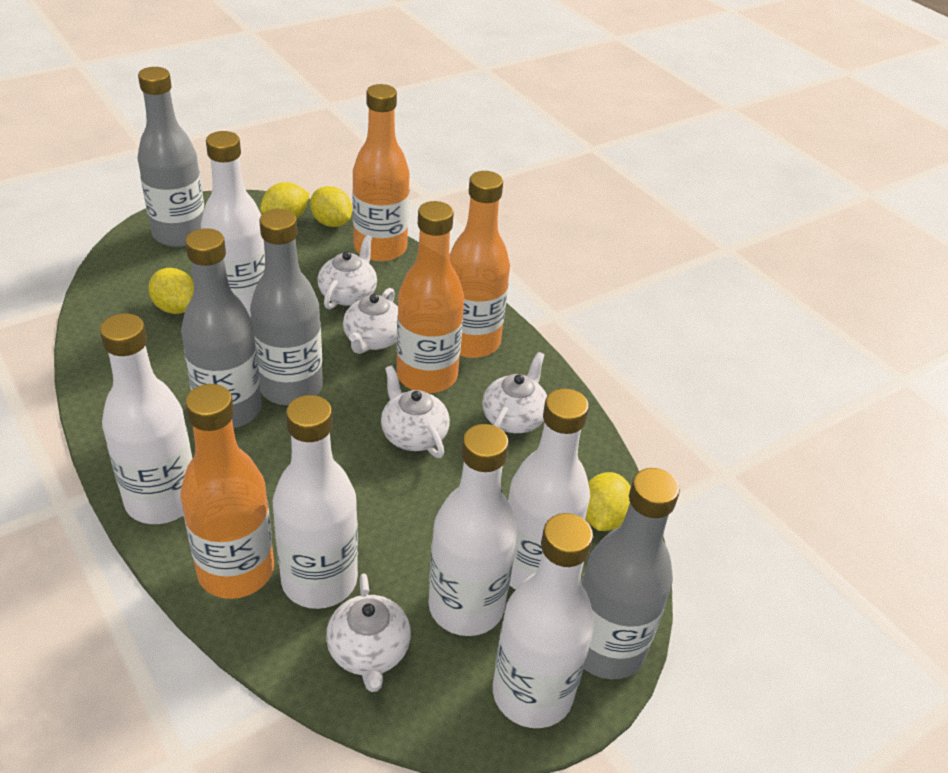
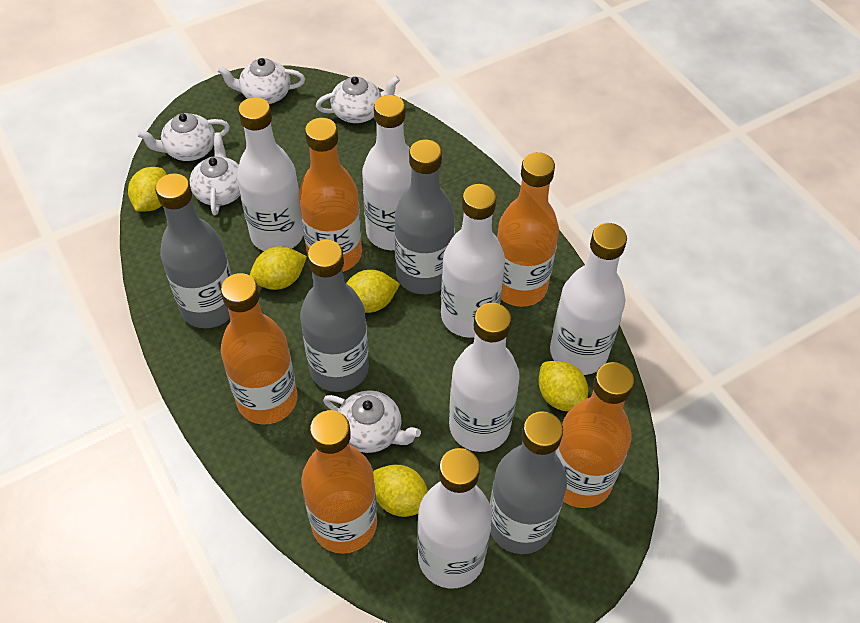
orange bottle: [180,384,274,599] [352,84,410,262] [397,201,464,393] [449,171,510,358] = 4 -> [220,273,298,424] [299,118,362,272] [301,410,377,554] [497,152,559,307] [555,362,634,508] = 5
yellow lemon: [148,268,194,314] [260,182,310,218] [310,186,352,227] [586,472,631,531] = 4 -> [128,167,167,211] [250,246,307,290] [346,270,400,313] [373,465,428,517] [539,361,588,411] = 5

